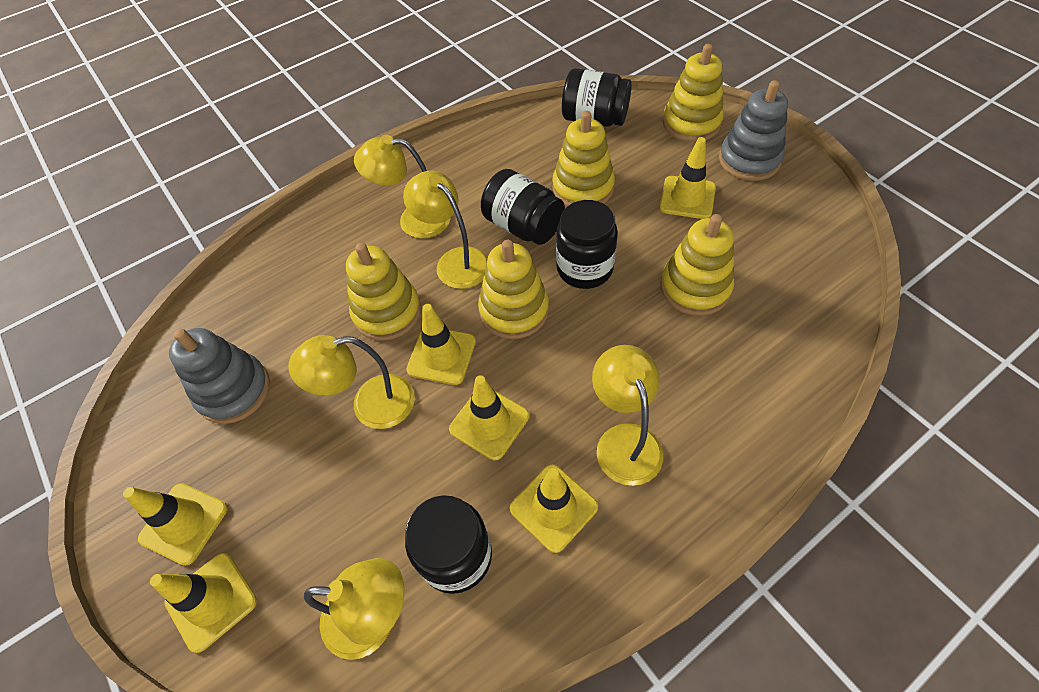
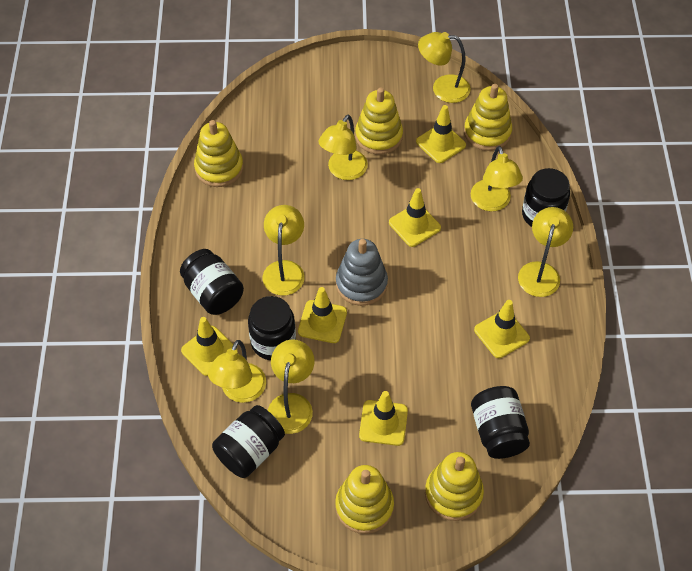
black jar: [405,495,492,594] [481,169,565,245] [556,200,618,289] [562,68,632,127] = 4 -> [180,249,244,315] [212,405,285,478] [248,296,296,360] [471,386,530,459] [522,168,570,227] = 5
grey stacking toy: [169,328,270,424] [719,80,788,181] = 2 -> [336,239,388,306] = 1
yellow lamp: [288,335,415,429] [304,558,404,660] [354,135,451,238] [403,171,488,289] [592,345,663,486] = 5 -> [208,340,266,403] [263,205,305,296] [268,339,315,434] [318,115,368,180] [418,32,471,103] [471,146,523,211] [518,207,573,297] = 7

